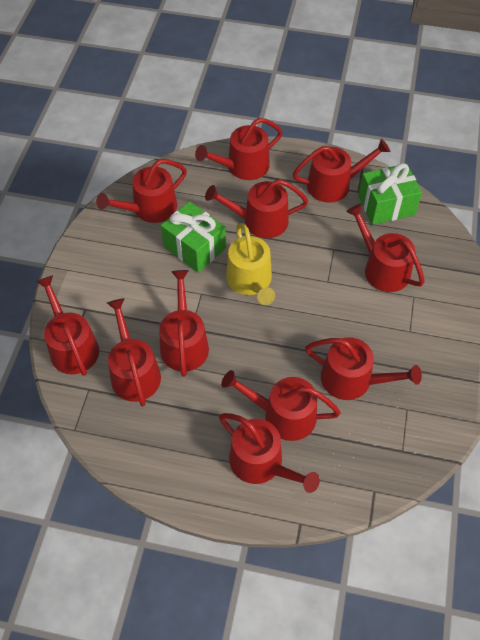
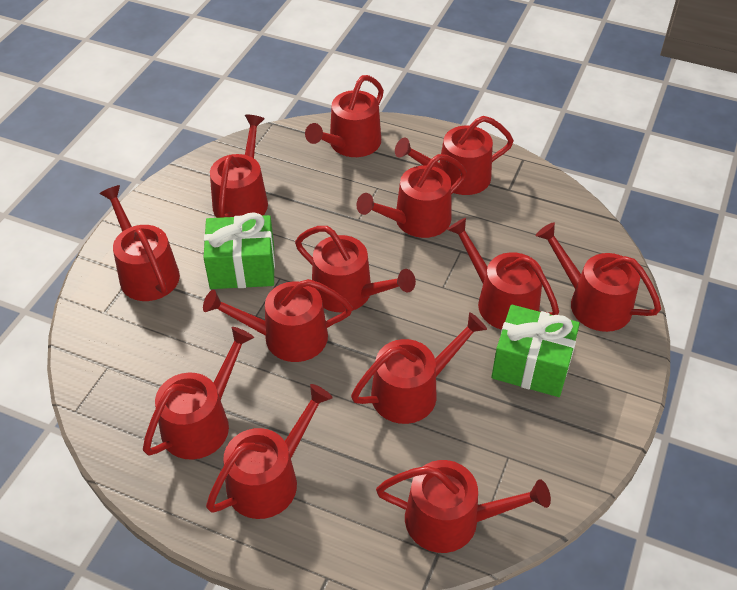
red watering can: [36,275,99,376] [96,159,187,223] [107,298,161,406] [159,270,209,377] [195,118,282,180] [205,179,308,238] [219,413,320,493] [221,370,341,441] [293,139,390,203] [305,337,422,400] [346,204,425,292] = 11 -> [99,185,180,301] [143,327,254,460] [203,279,353,362] [206,384,332,519] [210,115,268,218] [295,226,416,312] [305,75,384,157] [351,312,487,424] [356,154,467,238] [376,460,551,553] [395,116,514,195] [447,218,559,330] [536,222,661,332] = 13
yellow watering can: [226,223,275,305] = 1 -> none = 0

